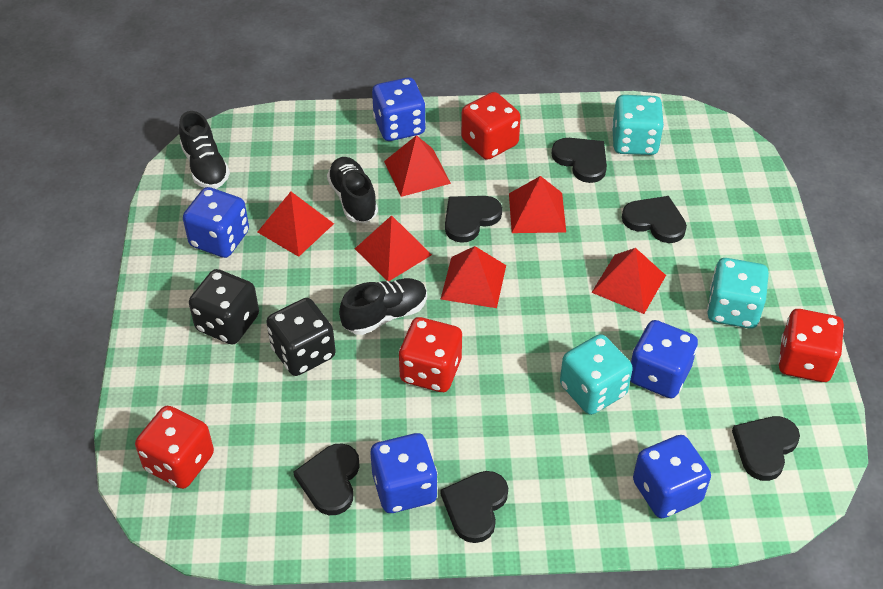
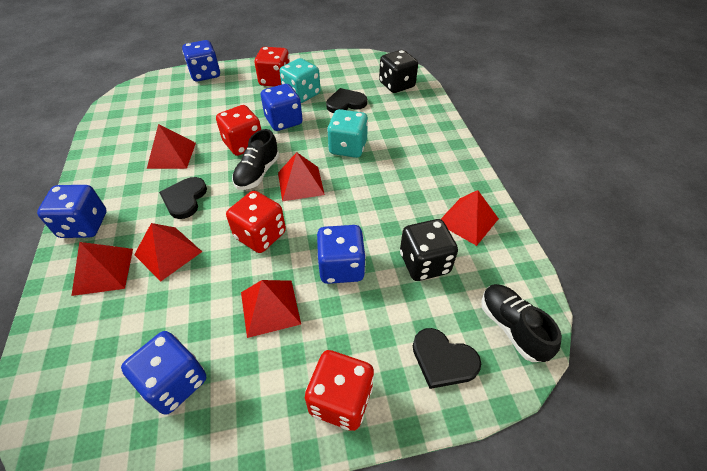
black heart: [293,443,360,515] [441,471,508,543] [445,196,502,243] [551,138,607,183] [622,196,687,243] [732,416,800,481] = 6 -> [159,177,207,219] [326,88,367,113] [413,328,481,389] = 3
black shoe: [179,111,230,189] [327,157,378,223] [339,278,427,335] = 3 -> [232,129,279,190] [481,284,562,362] = 2
turquoise dice: [560,334,633,415] [612,95,664,155] [707,258,769,329] = 3 -> [279,58,321,103] [327,109,368,158] = 2

